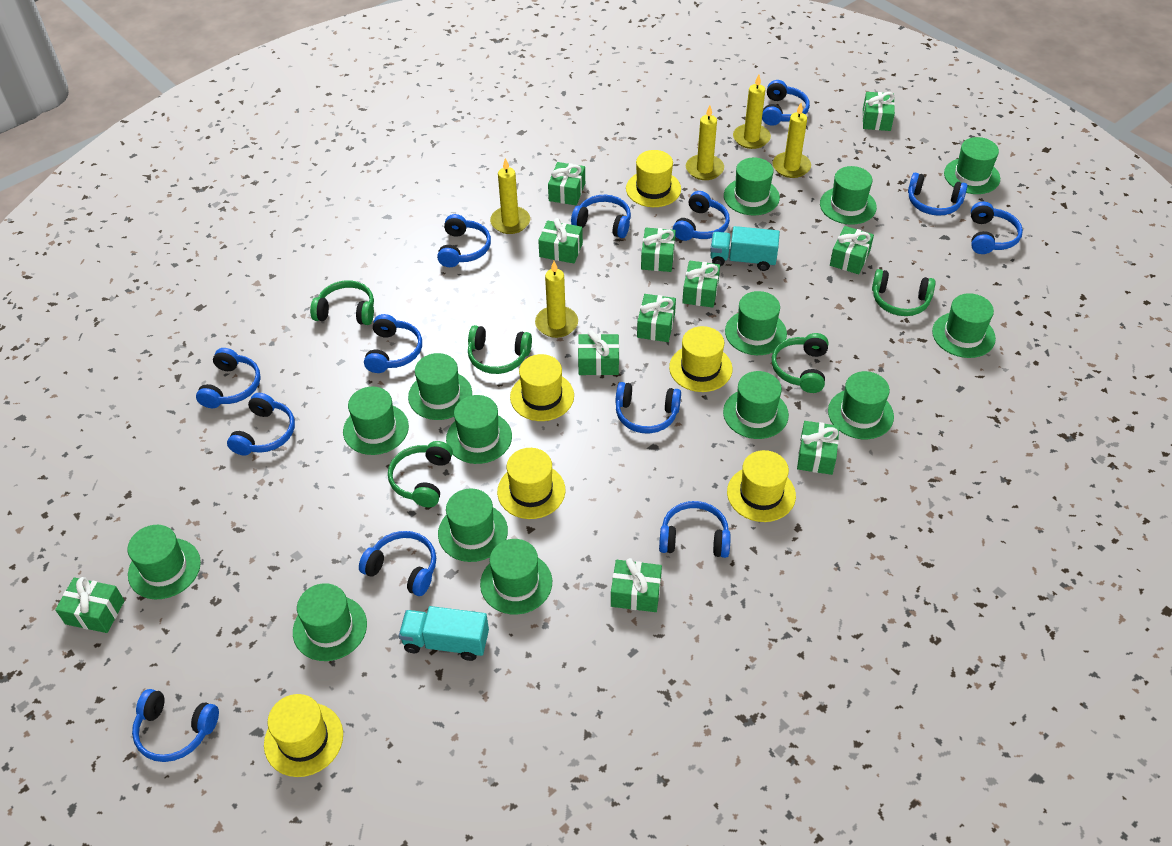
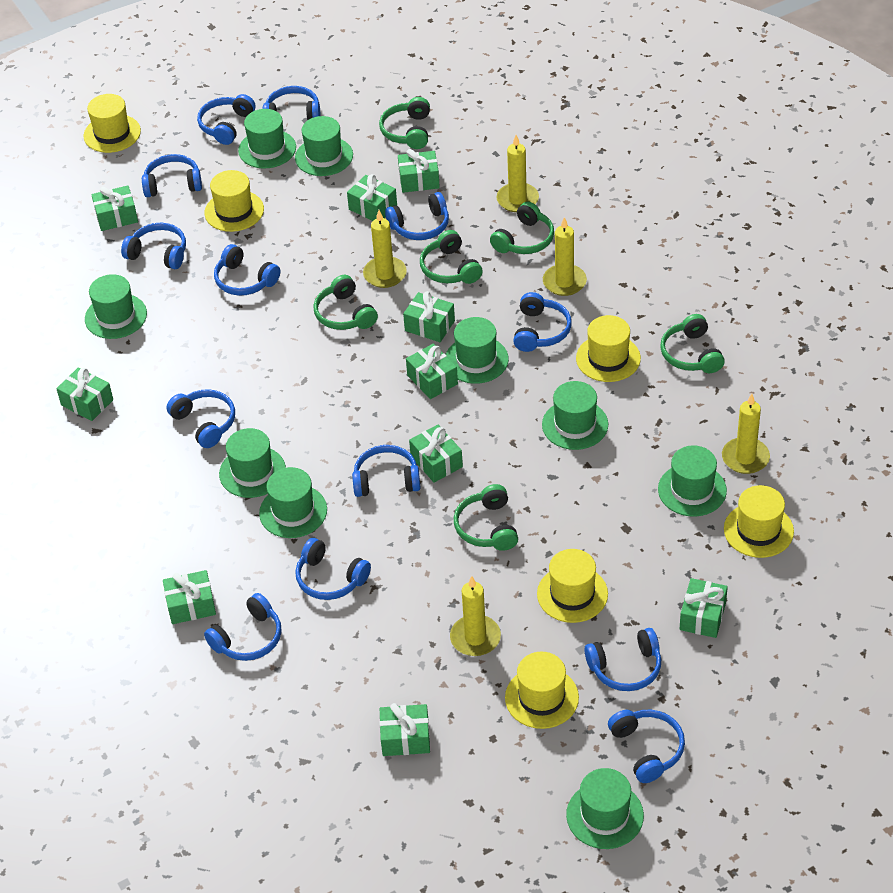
green gift: [55,577,125,633] [538,218,583,263] [548,162,585,205] [578,330,619,375] [611,558,662,612] [637,294,676,342] [641,228,676,272] [682,261,720,308] [797,421,840,475] [830,226,874,274] [863,92,895,131] = 11 -> [56,367,113,421] [91,185,138,231] [163,570,216,624] [347,174,397,221] [379,703,430,756] [398,149,440,193] [403,291,455,342] [406,344,458,399] [409,425,463,483] [680,578,728,638] = 10
green hat: [127,525,201,599] [293,583,367,661] [343,386,409,455] [408,353,472,420] [438,488,508,562] [446,395,512,464] [480,539,552,615] [723,371,789,439] [724,158,780,215] [725,291,787,355] [820,166,877,225] [828,371,894,439] [932,293,996,358] [944,137,1000,194] = 14 -> [85,274,147,339] [219,428,286,498] [238,109,296,168] [259,467,327,538] [295,116,353,176] [445,317,509,384] [542,381,608,450] [566,768,644,849] [658,445,727,517] = 9
green headphones: [310,280,374,325] [388,441,453,507] [468,325,532,374] [772,333,828,393] [872,269,936,316] = 5 -> [313,275,378,330] [379,97,430,149] [420,230,483,284] [454,484,518,551] [490,202,554,254] [660,314,725,373] = 6
turquoise truck: [399,606,489,661] [710,226,780,271] = 2 -> none = 0

